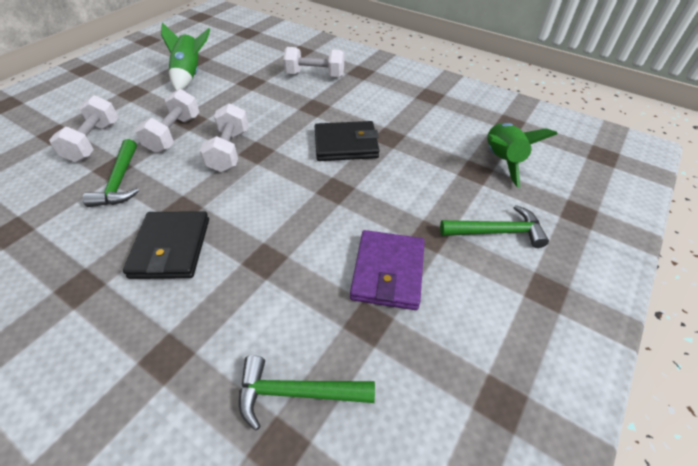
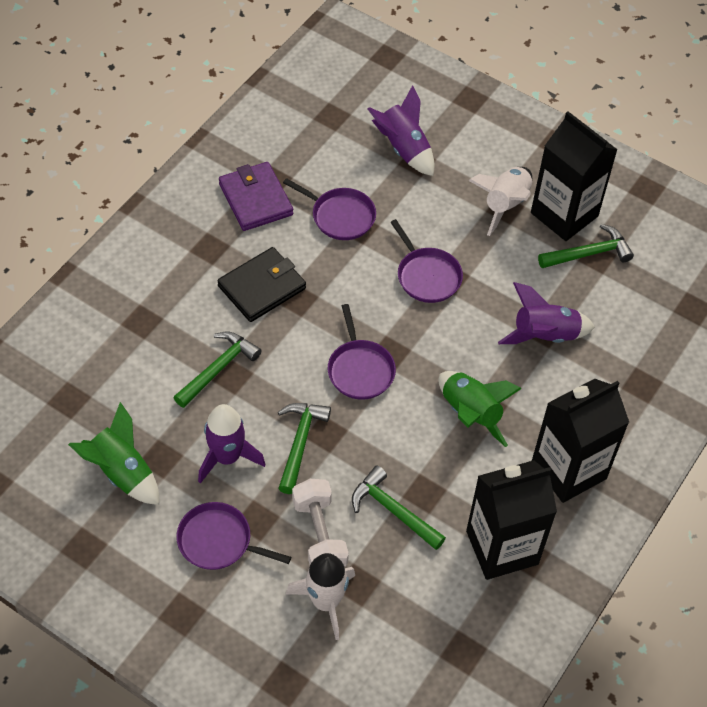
black carton: none = 0 -> [466,460,557,580] [531,111,618,241] [532,379,629,503] = 3
black wallet: [123,211,209,279] [315,121,379,161] = 2 -> [217,247,306,322] = 1
green hammer: [83,139,139,207] [239,355,375,431] [440,205,549,248] = 3 -> [173,332,262,408] [278,403,331,494] [352,466,446,550] [538,224,634,268] = 4
purple pan: none = 0 -> [177,502,291,570] [283,178,376,240] [328,304,396,400] [390,219,463,303] = 4
purple rocket: none = 0 -> [198,404,265,484] [368,85,434,176] [498,282,595,344] = 3
white dumbbell: [49,95,119,162] [135,89,200,153] [200,103,248,172] [283,47,344,77] = 4 -> [292,479,349,567] = 1
white rocket: none = 0 -> [286,553,355,640] [469,167,532,236] = 2

